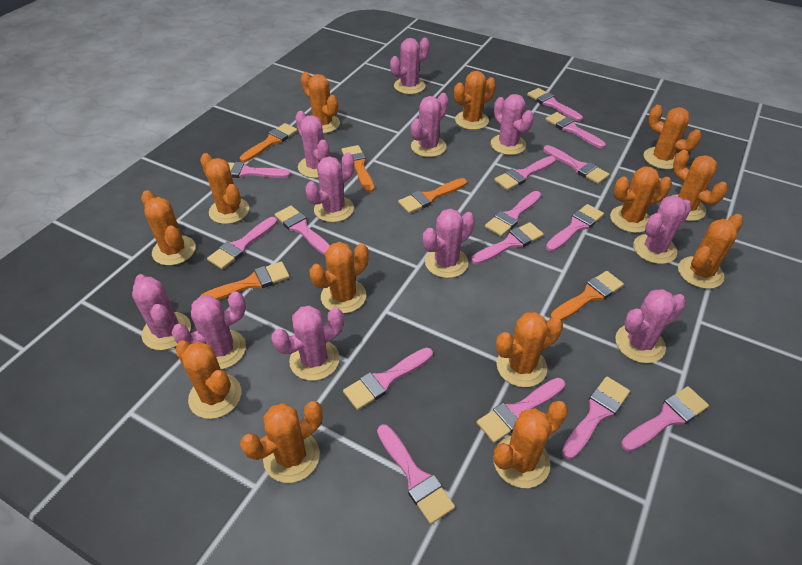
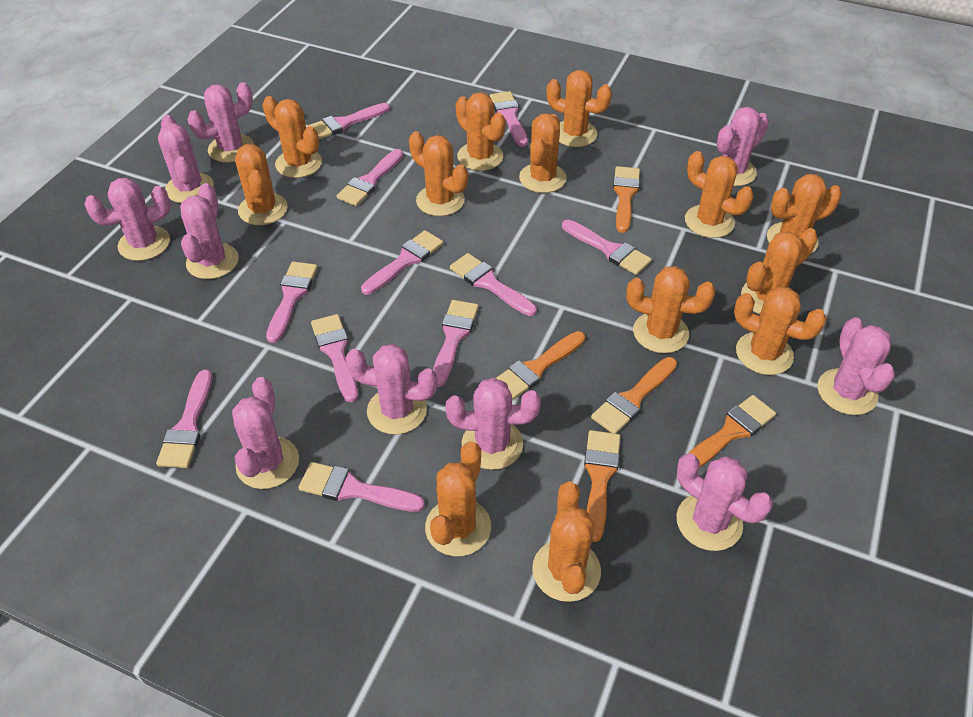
pink brush: [207,217,277,269] [228,162,291,178] [275,206,330,255] [343,348,433,410] [377,424,455,524] [471,222,544,265] [477,378,565,443] [485,191,541,237] [494,156,556,190] [527,88,583,121] [543,145,610,184] [545,112,606,149] [546,204,604,251] [562,376,630,459] [621,386,709,452] = 15 -> [156,370,212,468] [266,262,318,343] [298,462,425,512] [306,103,390,139] [311,314,358,402] [337,149,403,206] [361,230,443,295] [433,300,479,387] [450,253,537,316] [490,91,528,147] [562,220,652,275] = 11
pink cactus: [132,274,191,350] [171,291,246,369] [271,306,344,381] [295,111,330,178] [305,152,354,222] [390,38,430,94] [411,93,449,157] [423,209,475,278] [491,94,534,155] [615,289,686,363] [633,195,692,264] = 11 -> [84,178,171,261] [158,115,214,203] [180,183,239,279] [187,82,254,162] [232,377,299,489] [345,344,438,435] [445,378,541,470] [676,453,773,551] [717,107,769,186] [817,317,895,415] = 10

